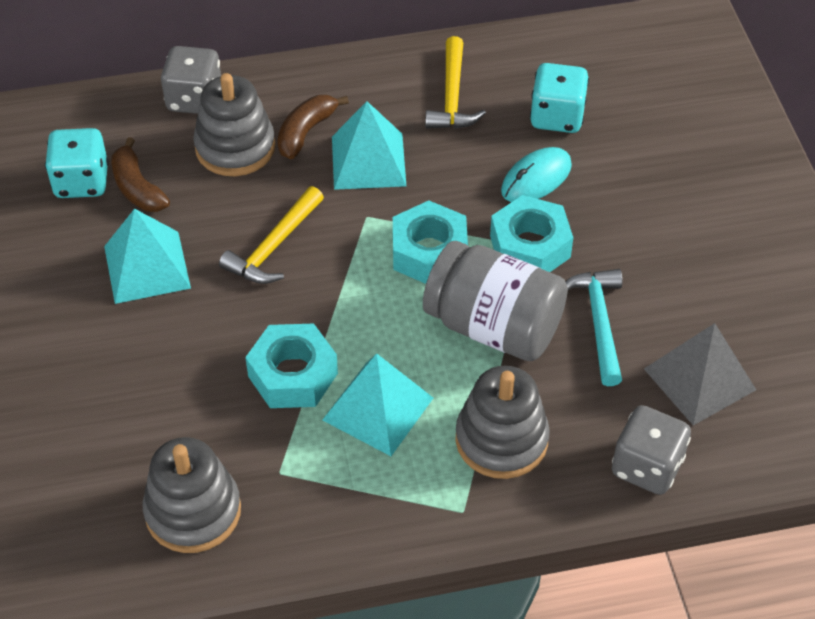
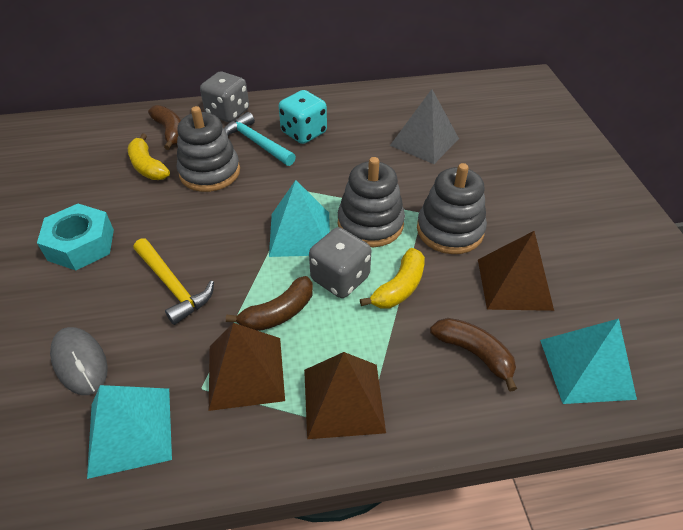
brown banana: [111,137,170,212] [277,95,349,159] = 2 -> [148,105,181,150] [226,276,313,331] [430,318,517,391] = 3
brown pyramid: none = 0 -> [209,323,285,411] [304,352,386,439] [478,231,554,311] = 3
grey jar: [423,241,568,361] = 1 -> none = 0
grey mouse: none = 0 -> [50,327,108,395] = 1
turquoise dice: [45,128,109,198] [530,63,589,133] = 2 -> [279,90,327,144] = 1
turquoise mouse: [501,147,572,202] = 1 -> none = 0
turquoise nut: [245,324,338,408] [393,200,468,284] [490,195,573,272] = 3 -> [37,204,114,271] = 1
yellow banana: none = 0 -> [128,133,170,180] [360,248,425,308] = 2
yellow hammer: [219,186,324,284] [425,36,486,129] = 2 -> [134,238,214,325] = 1

